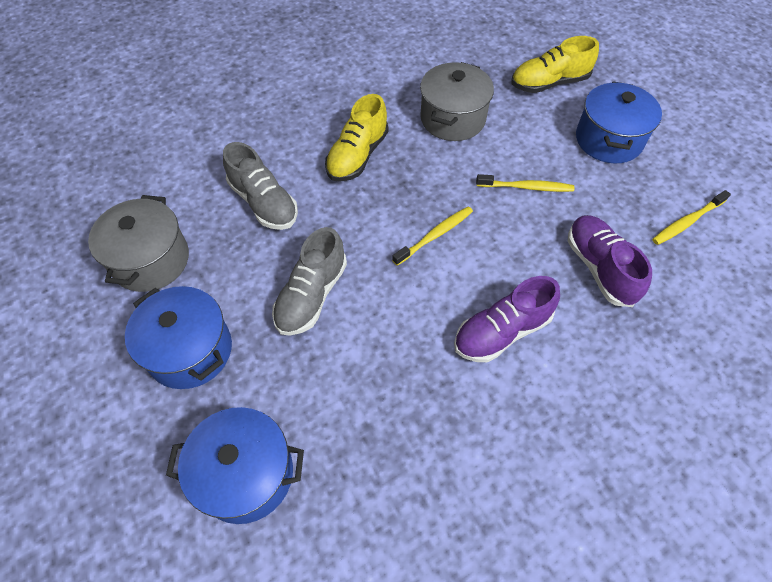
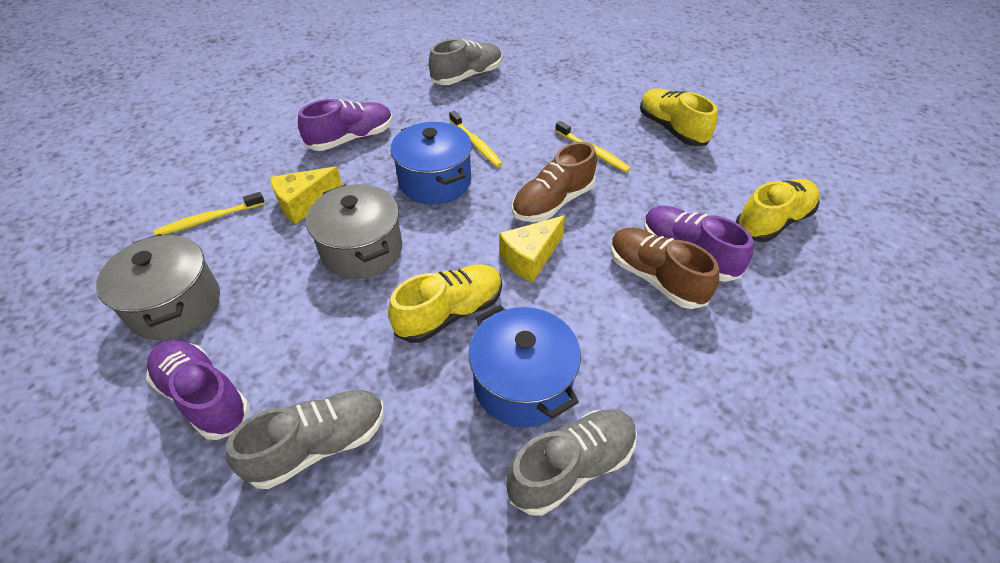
blue pot: [125,286,232,389] [166,407,304,524] [576,81,662,163] = 3 -> [390,122,472,205] [468,305,581,427] = 2
brown shoe: none = 0 -> [512,142,597,222] [611,228,719,309] = 2
grey shoe: [223,142,298,230] [272,227,347,336] = 2 -> [226,390,384,489] [429,39,502,85] [506,410,637,516] = 3
purple shoe: [454,276,560,362] [568,215,652,307] = 2 -> [146,340,249,440] [298,99,393,151] [644,206,754,282] = 3
yellow cheese: none = 0 -> [270,166,342,224] [499,215,565,283] = 2
yellow shoe: [325,94,388,182] [511,36,599,93] = 2 -> [388,264,502,343] [640,88,717,146] [736,179,819,242] = 3

